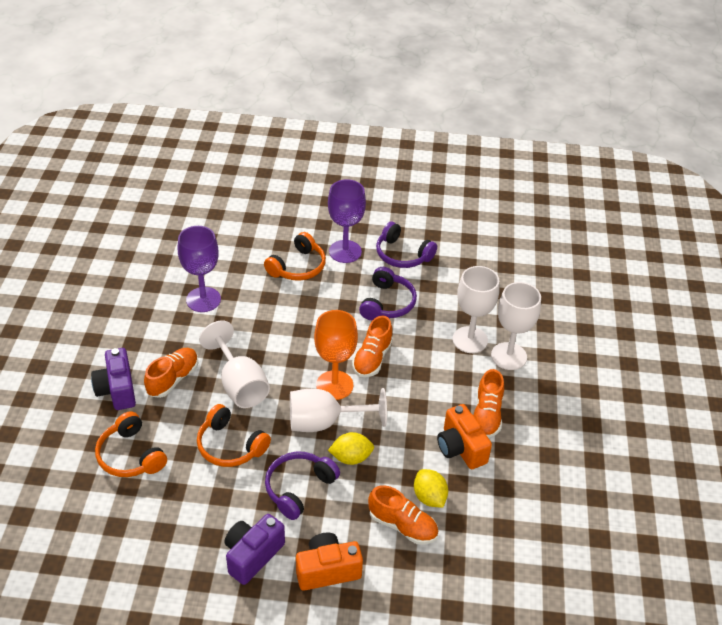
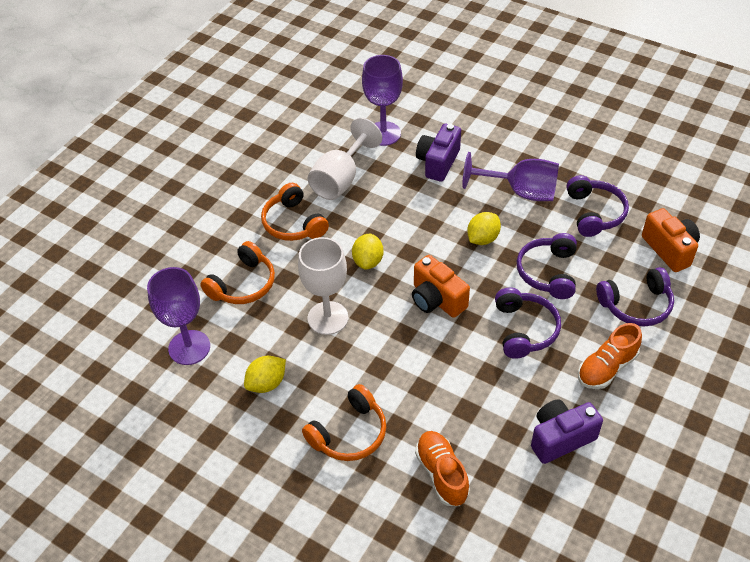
orange goblet: [314,310,358,400] = 1 -> none = 0
orange shoe: [144,348,198,398] [352,316,393,377] [368,485,439,545] [474,369,504,438] = 4 -> [415,431,470,506] [578,323,642,389] = 2
purple goblet: [178,226,221,312] [328,179,366,263] = 2 -> [147,267,210,365] [362,55,403,146] [462,152,559,201] = 3
purple headphones: [265,452,340,520] [359,267,417,320] [376,222,437,268] = 3 -> [495,288,561,359] [517,233,577,299] [566,175,629,237] [596,267,674,327] = 4
white goblet: [199,321,270,408] [290,388,387,432] [453,266,499,353] [491,282,541,370] = 4 -> [298,237,348,335] [308,118,382,200] = 2
yellow lemon: [328,432,374,465] [414,469,448,508] = 2 -> [244,356,286,393] [352,234,384,270] [467,212,501,245] = 3

